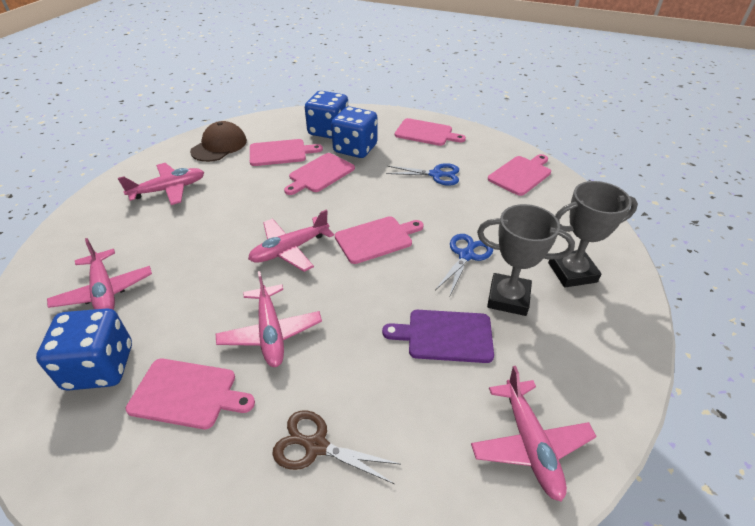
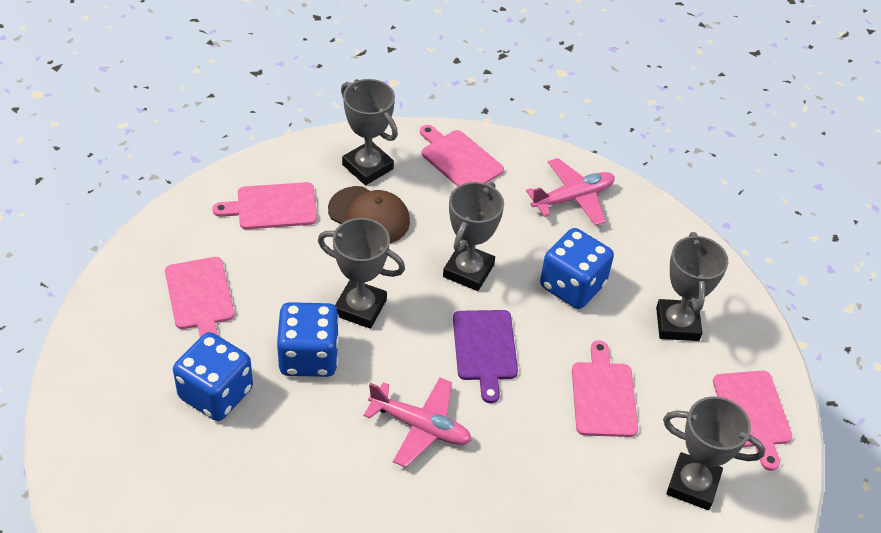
blue scissors: [386,163,459,186] [435,234,493,295] = 2 -> none = 0
brown scissors: [272,410,401,484] = 1 -> none = 0
grey trophy: [477,204,575,316] [548,181,638,287] = 2 -> [318,218,405,329] [341,79,398,185] [443,182,504,291] [656,232,728,341] [663,396,765,510] = 5
pink cutting board: [126,359,255,429] [250,139,323,166] [284,153,355,195] [335,216,424,264] [395,118,466,146] [488,154,551,196] = 6 -> [165,257,235,337] [212,182,317,229] [420,125,504,187] [572,340,638,437] [713,371,792,471] = 5
pink plane: [47,238,152,310] [118,163,204,205] [216,271,322,367] [248,209,334,272] [471,366,597,502] = 5 -> [364,378,472,468] [526,158,615,226] = 2

